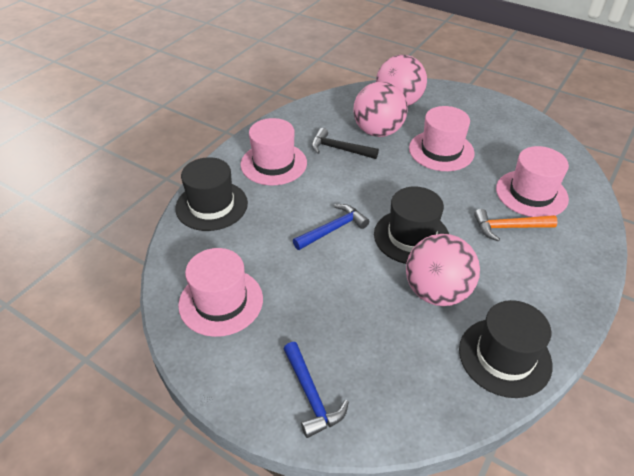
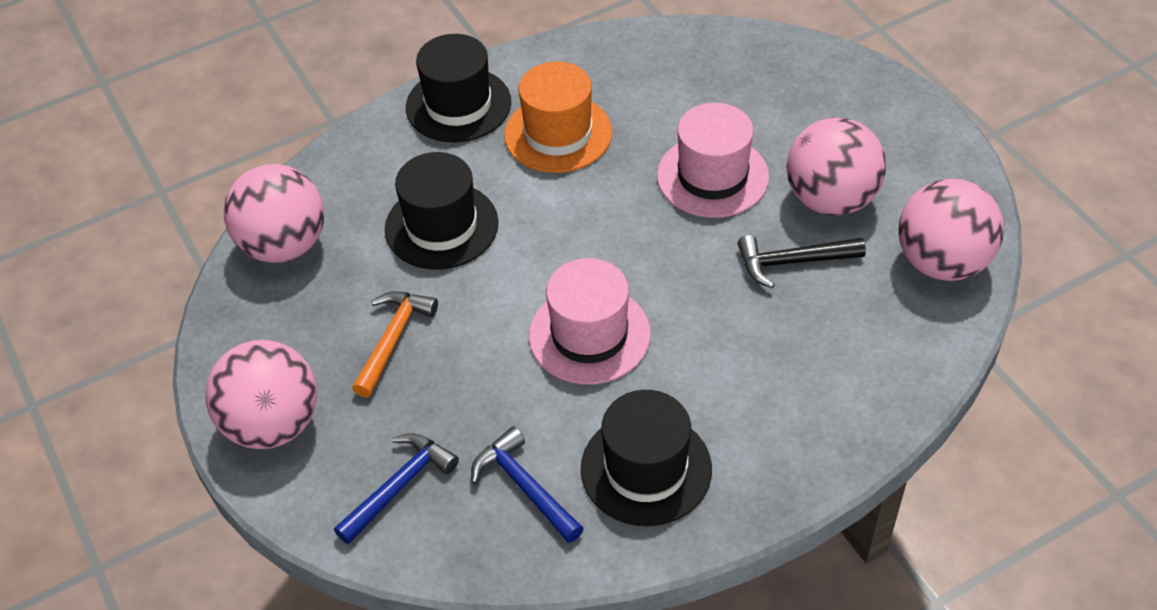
orange hat: none = 0 -> [504,61,612,173] = 1
pink ball: [353,82,408,137] [376,55,427,106] [406,234,480,306] = 3 -> [205,340,317,449] [224,164,324,263] [786,117,886,215] [898,179,1004,281] = 4
pink hat: [178,248,263,337] [240,118,307,185] [409,106,475,171] [496,146,569,217] = 4 -> [529,258,651,385] [657,103,769,218] = 2

